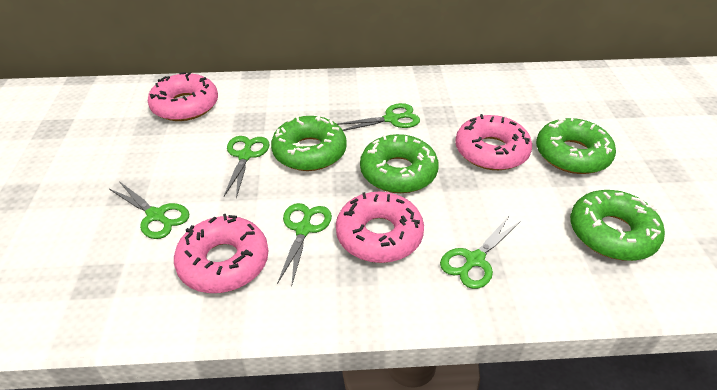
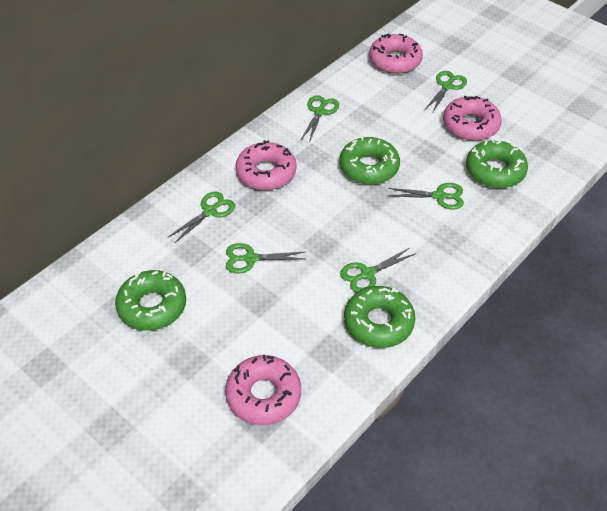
green scissors: [109,181,189,239] [224,136,270,198] [277,203,332,287] [338,103,420,131] [440,216,521,289] = 5 -> [168,192,235,243] [226,243,305,273] [301,95,339,142] [340,248,416,293] [388,183,464,209] [425,71,467,112] = 6

